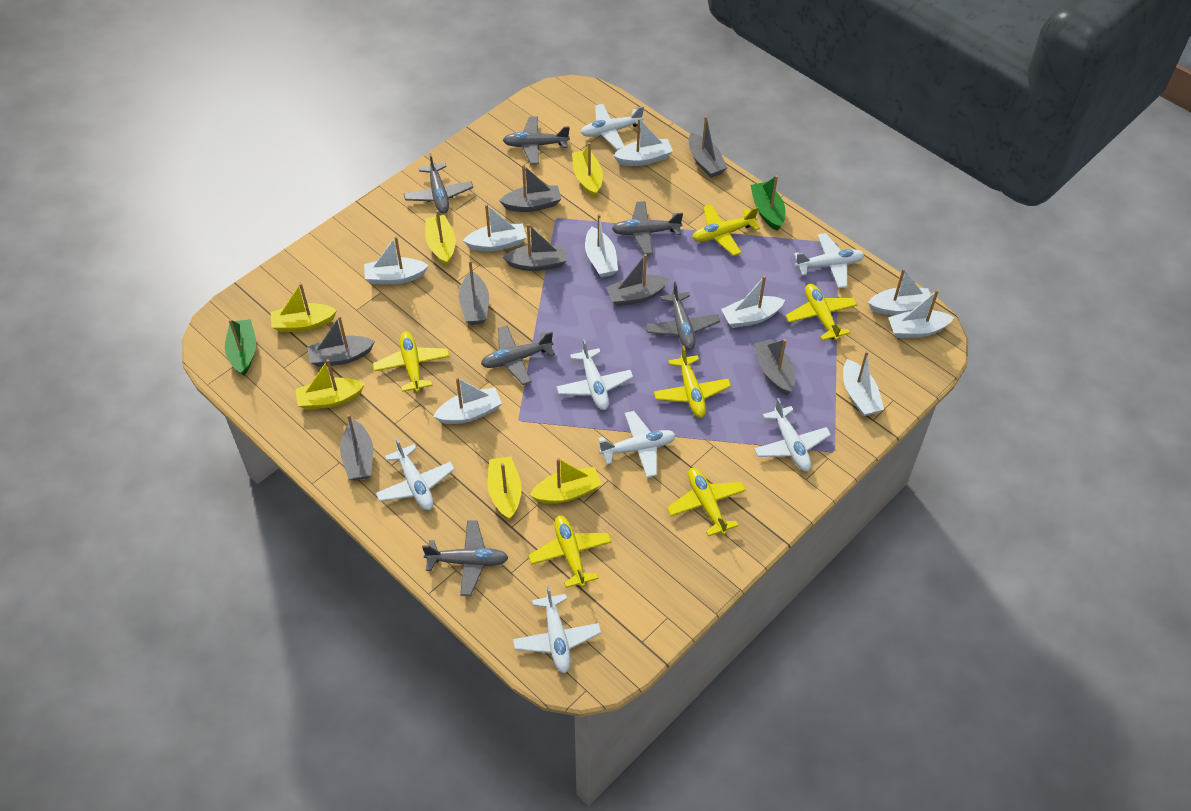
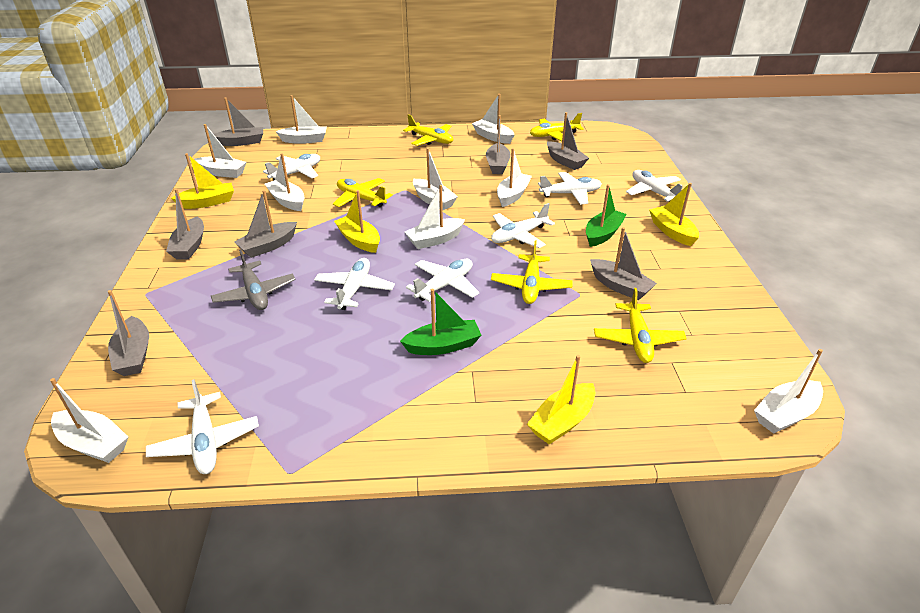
grey boat: [307,316,375,367] [340,414,373,480] [459,260,489,325] [499,165,561,212] [503,224,567,271] [606,254,669,306] [689,116,727,178] [754,338,795,395] = 8 -> [108,290,149,376] [166,189,204,259] [214,98,263,146] [234,190,297,258] [486,115,511,174] [547,112,589,170] [590,227,657,300] = 7
grey plane: [404,153,473,214] [422,520,509,596] [481,326,555,385] [503,117,570,165] [612,201,683,254] [645,282,720,350] = 6 -> [211,249,296,310] = 1
yellow boat: [271,283,337,332] [295,359,365,410] [425,210,456,266] [488,456,522,520] [530,458,602,503] [572,142,603,198] = 6 -> [171,153,234,209] [334,190,380,253] [527,355,595,445] [649,183,699,246] = 4
yellow plane: [372,332,450,392] [528,515,611,588] [654,346,731,418] [667,468,746,536] [692,204,760,256] [785,284,857,341] = 6 -> [333,178,393,207] [403,114,453,146] [491,240,573,304] [530,113,584,141] [594,288,687,363] = 5

